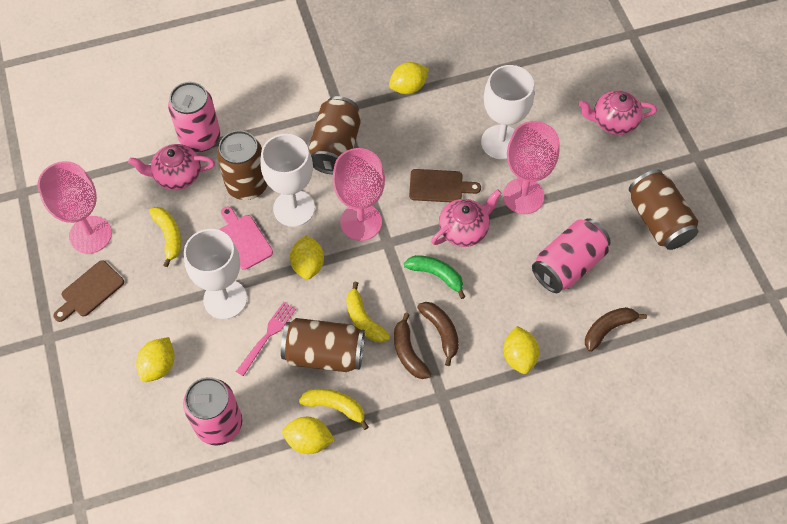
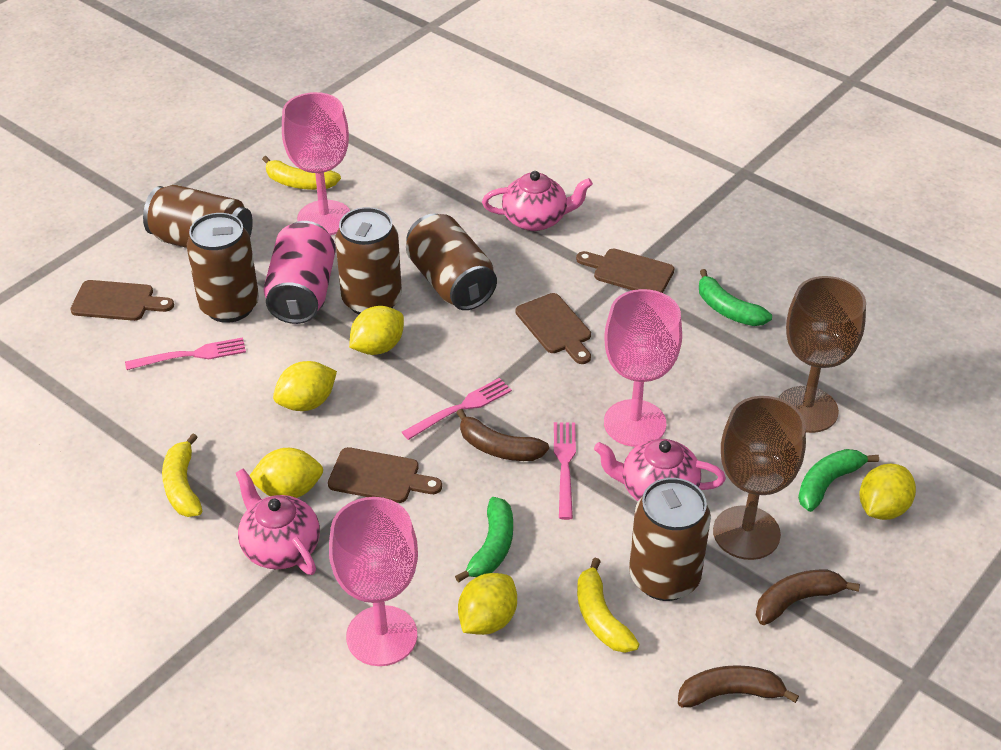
brown can: [217,130,268,200] [281,318,365,372] [309,96,362,174] [629,169,699,250] = 4 -> [143,185,253,248] [187,213,259,323] [335,207,402,315] [406,214,497,310] [629,478,711,601] = 5
brown cutting board: [53,260,124,322] [409,169,481,202] = 2 -> [70,280,174,321] [328,447,442,503] [516,293,591,364] [576,248,674,293] = 4
brown goblet: none = 0 -> [713,396,806,560] [778,276,866,433] = 2
green banana: [404,255,465,299] = 1 -> [455,497,513,583] [699,269,772,326] [798,449,879,512] = 3
pink can: [168,82,220,152] [183,377,242,446] [532,218,611,293] = 3 -> [264,221,336,324] = 1
pink cutting board: [220,207,273,270] = 1 -> none = 0
pink fork: [236,302,296,376] = 1 -> [125,337,246,370] [402,378,512,440] [554,422,576,520] = 3
white goblet: [184,229,247,319] [260,134,315,227] [481,65,534,159] = 3 -> none = 0

